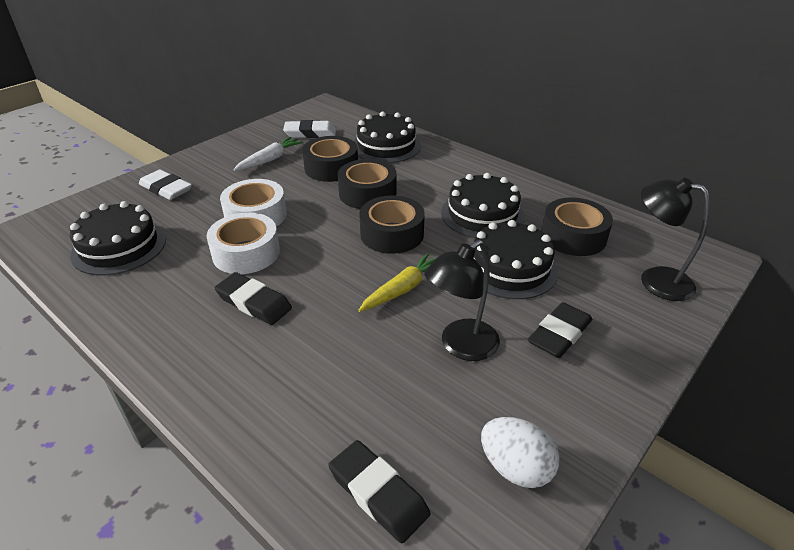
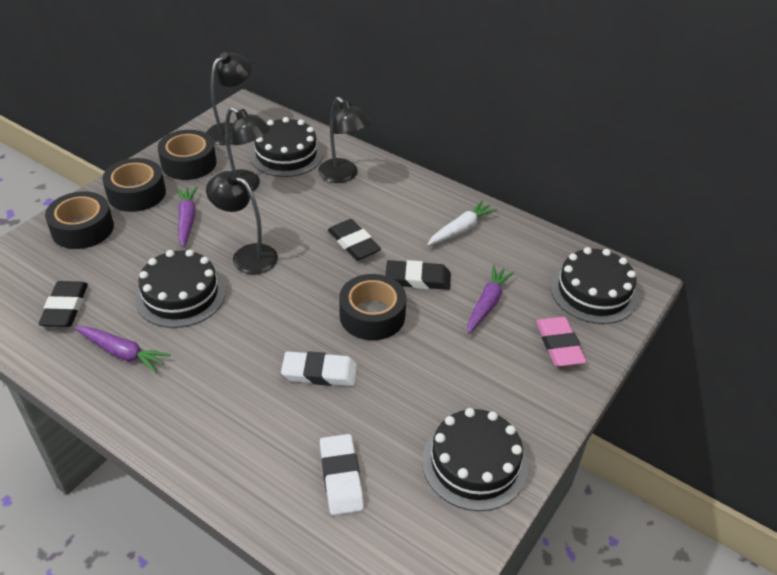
black lamp: [425,240,500,361] [641,178,710,301] = 2 -> [206,52,251,145] [206,171,278,275] [225,107,270,192] [318,97,370,183] = 4
pink eraser: none = 0 -> [536,317,587,367] = 1
purple carrot: none = 0 -> [75,327,171,373] [177,187,198,247] [467,265,514,334] = 3
white egg: [481,417,560,488] = 1 -> none = 0
white tape: [207,212,280,274] [220,179,287,227] = 2 -> none = 0
yellow carrot: [358,253,436,312] = 1 -> none = 0

